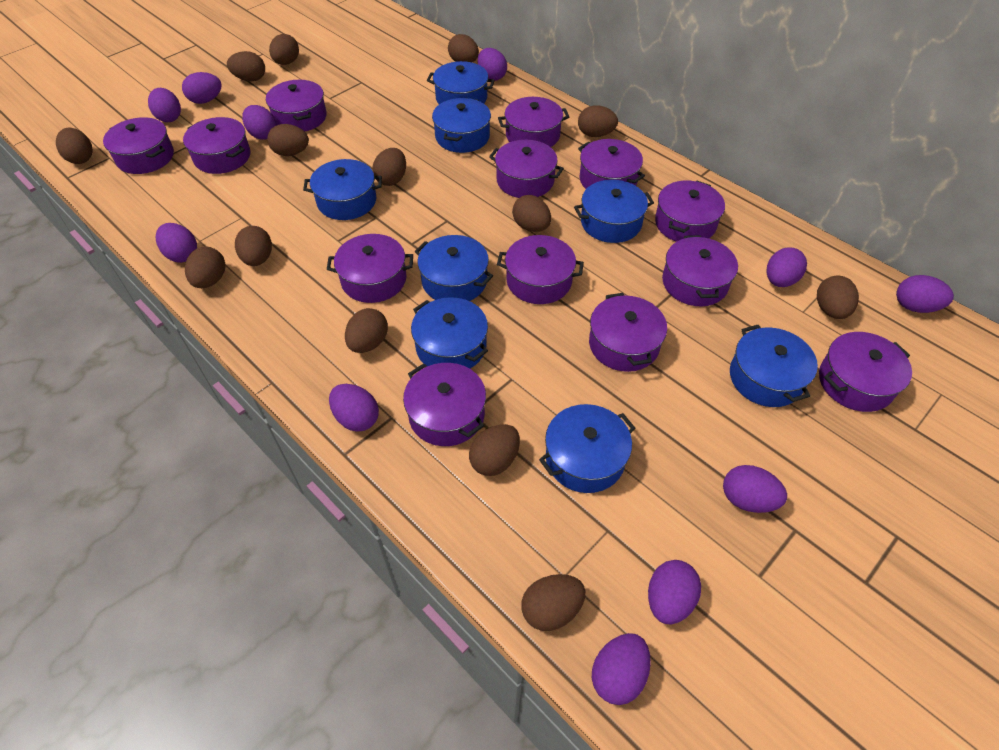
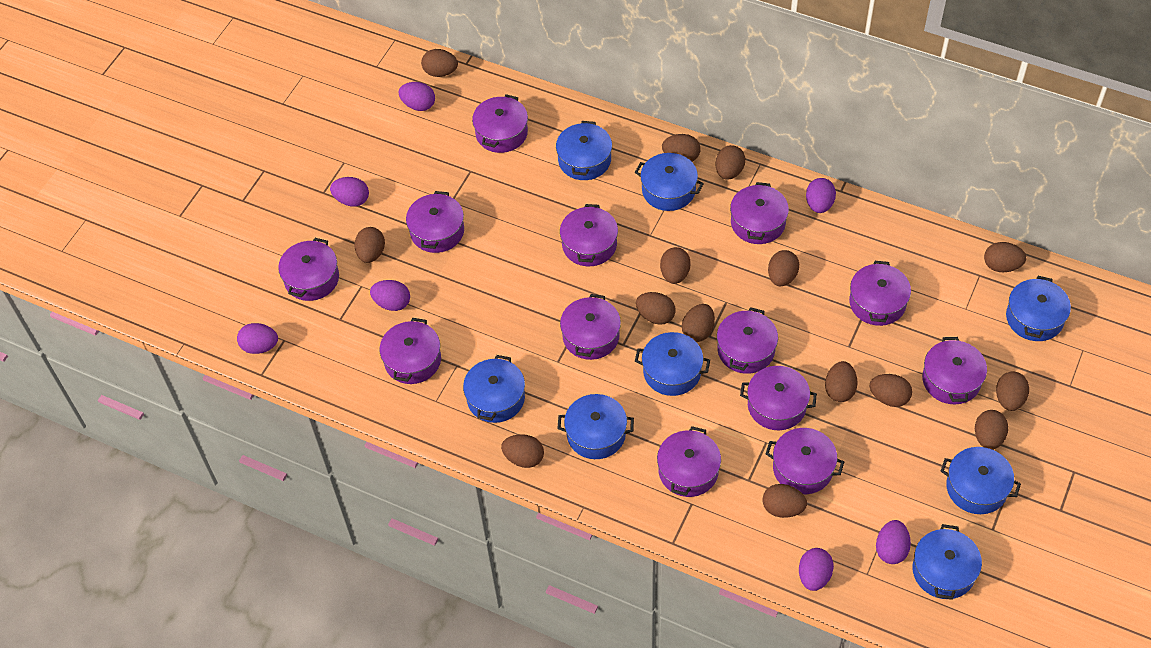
brown egg: [56,128,92,164] [185,246,225,288] [227,51,265,82] [235,226,272,266] [267,124,309,156] [269,34,299,65] [345,308,388,353] [372,148,406,186] [448,34,479,62] [469,424,520,476] [512,195,551,232] [521,574,585,631] [578,105,618,137] [817,276,859,319] = 14 -> [355,227,385,263] [421,49,458,77] [501,434,544,468] [636,292,676,325] [660,247,691,284] [662,134,700,162] [682,304,715,342] [715,145,745,180] [762,484,807,518] [768,250,799,286] [825,361,858,402] [870,374,912,407] [975,410,1008,450] [984,242,1026,272] [996,372,1029,411] = 15
purple egg: [148,88,181,122] [156,223,197,263] [182,72,222,104] [242,105,276,140] [329,384,379,432] [478,48,507,81] [592,633,651,705] [648,560,701,625] [723,465,787,513] [767,248,807,287] [896,275,954,313] = 11 -> [237,323,278,354] [330,177,369,207] [370,280,410,311] [399,82,435,111] [799,548,834,591] [806,178,836,213] [876,520,911,564] = 7

